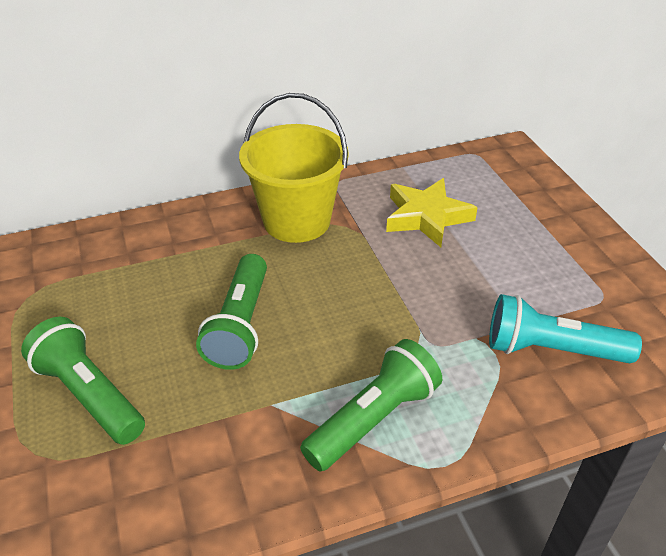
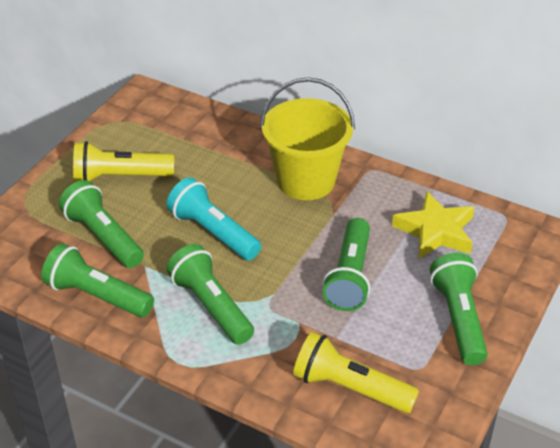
green flashlight: [21,317,145,445] [196,254,267,370] [300,339,442,472] = 3 -> [41,243,154,318] [59,180,144,268] [167,244,254,345] [322,218,370,311] [430,253,488,365] = 5
yellow flashlight: none = 0 -> [73,141,174,182] [293,332,419,413] = 2

